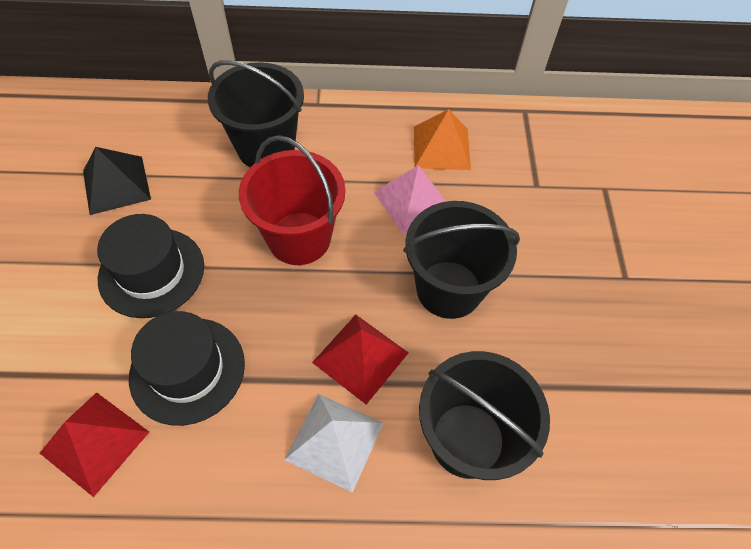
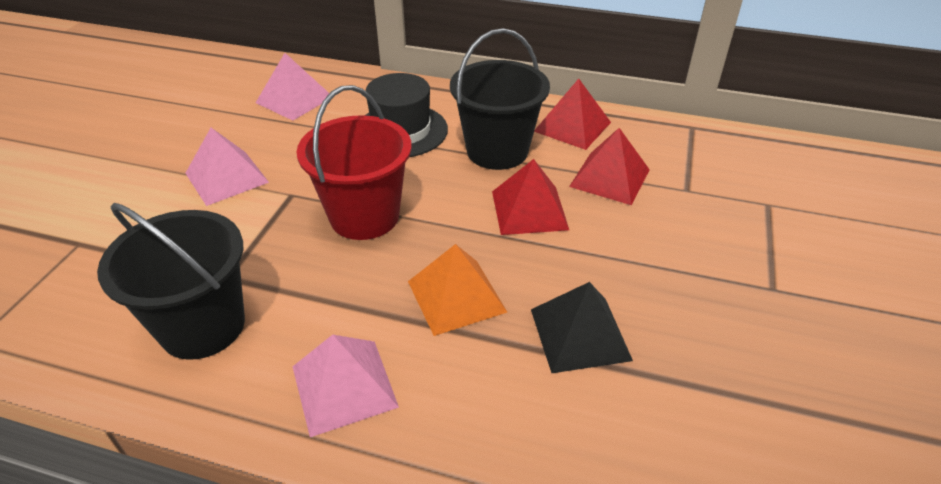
black bucket: [208,60,304,167] [403,201,520,319] [419,351,550,480] = 3 -> [97,203,245,360] [450,28,550,170] = 2
black hat: [97,214,204,318] [129,311,245,426] = 2 -> [365,73,448,157] = 1
pink pyramid: [374,165,446,235] = 1 -> [185,128,269,206] [256,53,329,121] [293,335,399,437] = 3
red pyramid: [40,392,149,497] [312,315,409,404] = 2 -> [492,159,569,235] [534,79,611,150] [569,128,650,205] = 3
white pyramid: [284,394,383,493] = 1 -> none = 0

